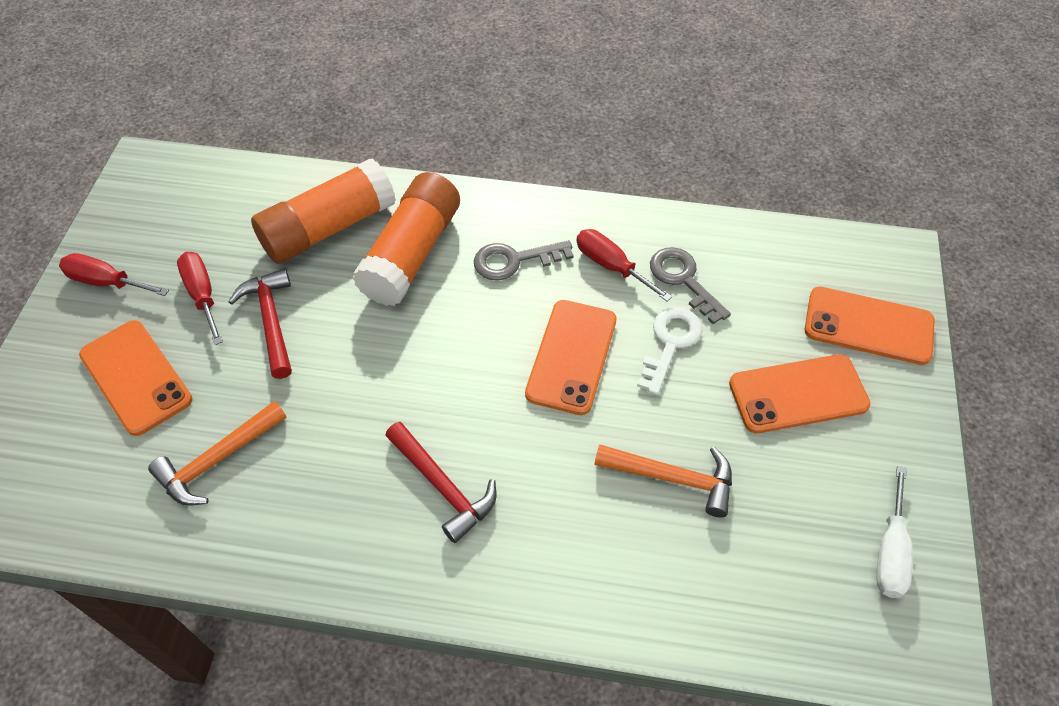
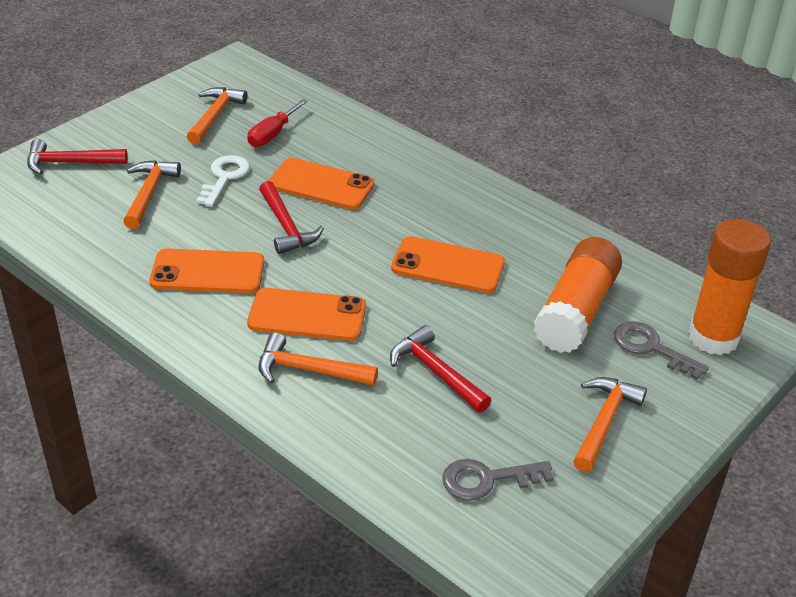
orange hammer: [148,401,287,506] [594,444,732,518] = 2 -> [123,160,181,229] [187,87,247,145] [258,332,378,385] [573,377,647,472] = 4
red hammer: [228,269,292,379] [385,422,497,543] = 2 -> [27,139,128,175] [259,181,324,254] [390,325,491,413] = 3
red screwdriver: [59,253,169,296] [177,252,223,345] [576,229,672,302] = 3 -> [247,99,308,147] = 1
white screwdriver: [876,466,913,598] = 1 -> none = 0

